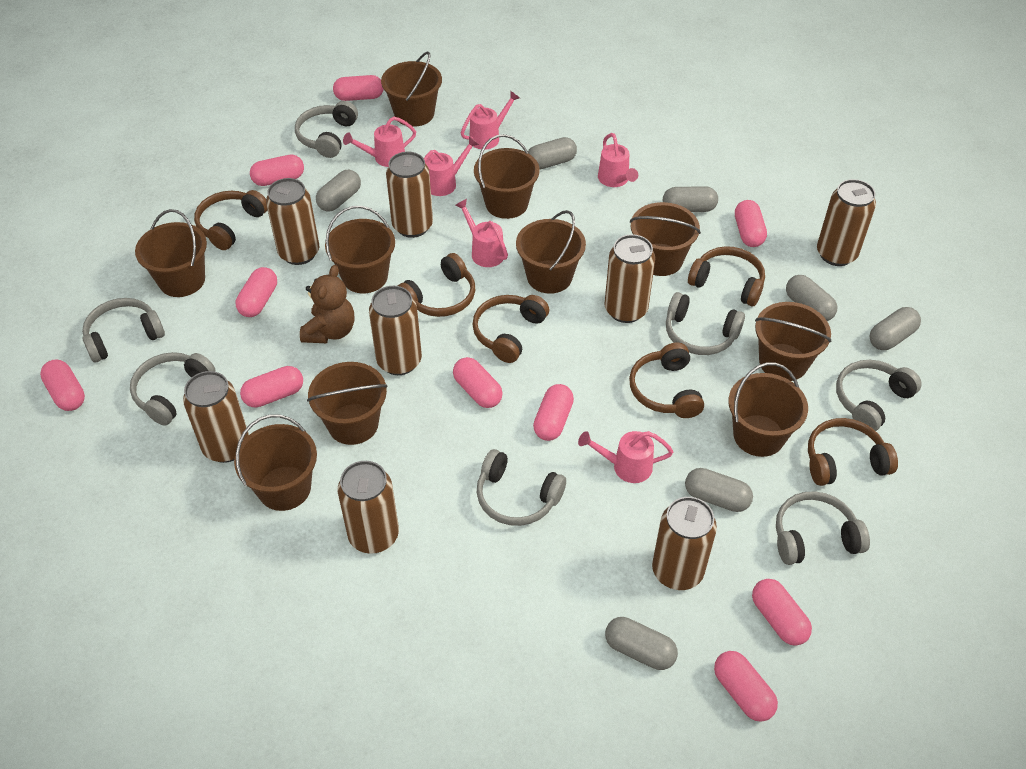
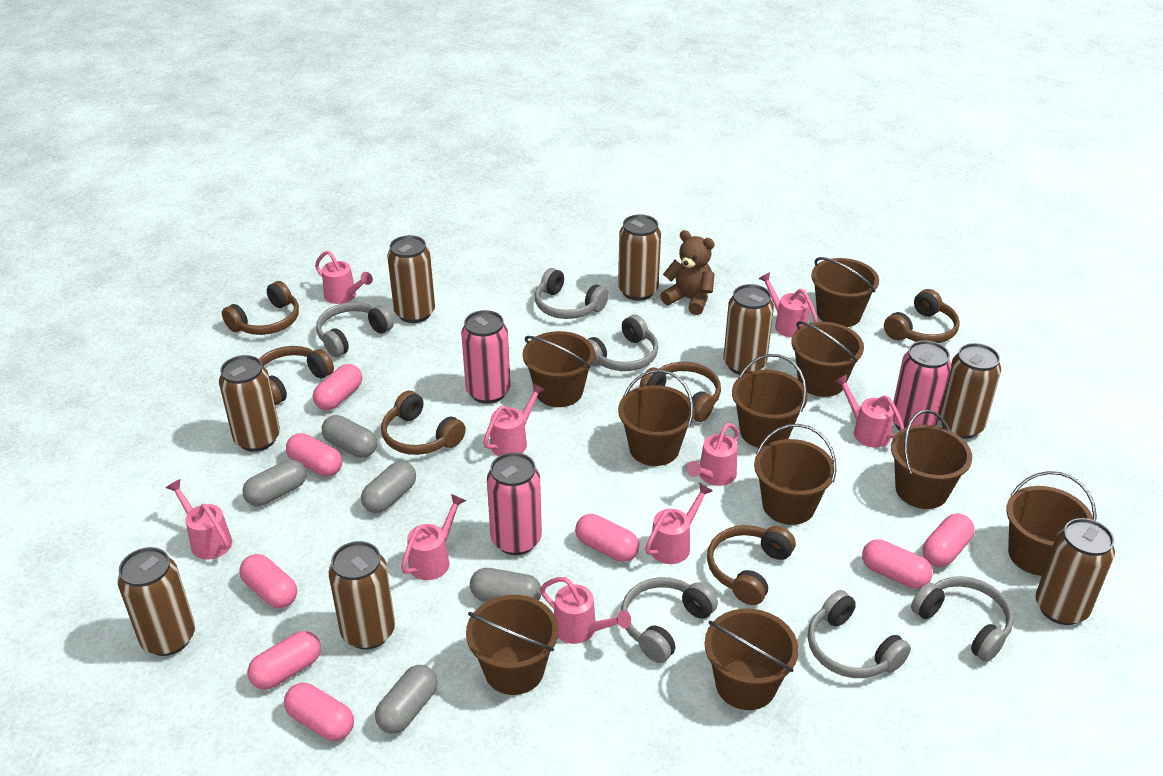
grey capsule: [316,170,361,212] [528,137,577,170] [605,617,678,670] [663,186,718,212] [685,468,753,512] [786,275,837,321] [870,307,921,350] = 7 -> [243,459,306,506] [322,415,377,458] [361,461,416,513] [375,665,438,733] [470,568,541,602] = 5
grey headphones: [82,298,165,362] [130,352,215,426] [295,101,358,158] [477,449,566,526] [666,292,745,355] [776,491,870,565] [836,360,922,431] = 7 -> [316,302,394,357] [535,268,609,319] [587,315,658,371] [621,577,718,663] [808,590,911,678] [911,576,1014,662] = 6
pink can: none = 0 -> [461,310,510,404] [487,452,542,555] [893,341,951,430] = 3
pink capsule: [40,359,85,411] [236,267,277,317] [240,366,303,408] [250,155,304,186] [333,75,384,101] [453,357,503,408] [533,384,574,441] [714,651,778,722] [735,200,767,247] [752,579,812,646] = 10 -> [240,554,297,608] [247,631,321,689] [284,683,354,741] [286,433,342,477] [313,364,362,410] [575,514,639,562] [862,539,933,589] [923,513,974,567] = 8
pink watering can: [343,117,416,167] [424,136,479,196] [456,199,508,267] [461,91,520,150] [578,431,673,483] [598,133,638,187] = 6 -> [166,479,232,559] [315,251,373,304] [401,494,466,580] [483,383,545,456] [540,577,631,644] [645,483,713,564] [686,423,739,486] [758,272,818,337] [834,374,904,448] = 9

